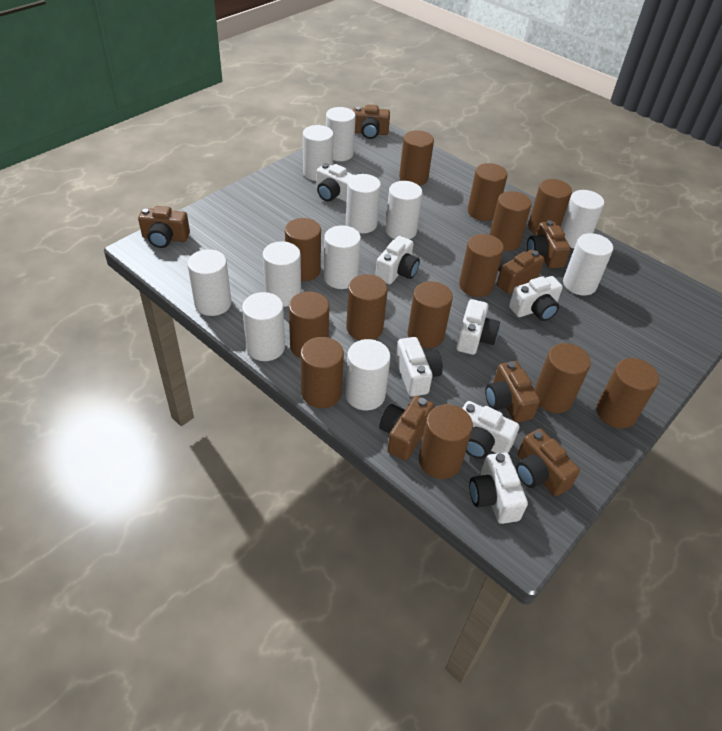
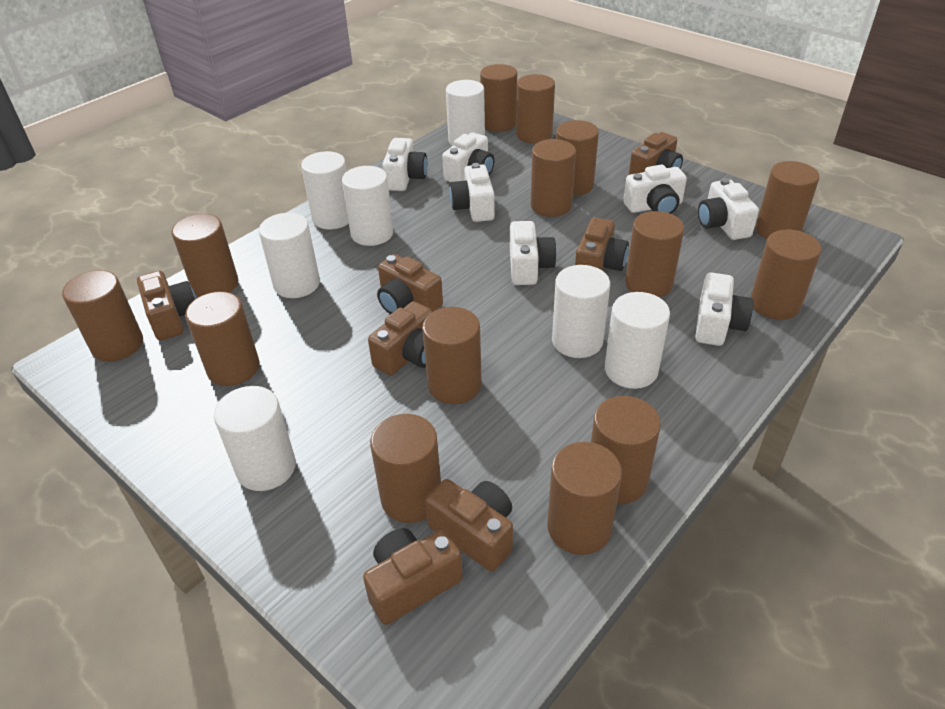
brown cylinder: [285,218,321,281] [289,292,329,359] [301,337,344,408] [346,274,388,340] [399,130,434,186] [408,281,453,348] [419,404,473,479] [459,234,504,297] [468,163,508,221] [489,191,532,251] [528,179,572,234] [534,343,591,413] [596,358,659,428] = 13 -> [62,270,143,362] [172,214,238,297] [185,292,260,386] [370,414,441,523] [422,307,482,404] [480,64,517,132] [516,74,555,144] [531,139,576,217] [547,442,622,555] [556,120,599,196] [591,396,661,504] [625,211,684,298] [750,230,822,320] [756,161,820,239] = 14
white cylinder: [187,249,232,316] [242,292,285,361] [263,241,301,307] [303,125,333,181] [324,225,361,289] [326,107,356,161] [345,339,391,410] [346,174,381,233] [385,181,423,239] [561,190,604,248] [563,233,613,296] = 11 -> [214,386,296,491] [259,213,320,298] [301,151,349,229] [342,166,394,246] [446,80,485,146] [552,265,610,358] [605,292,670,389] = 7

